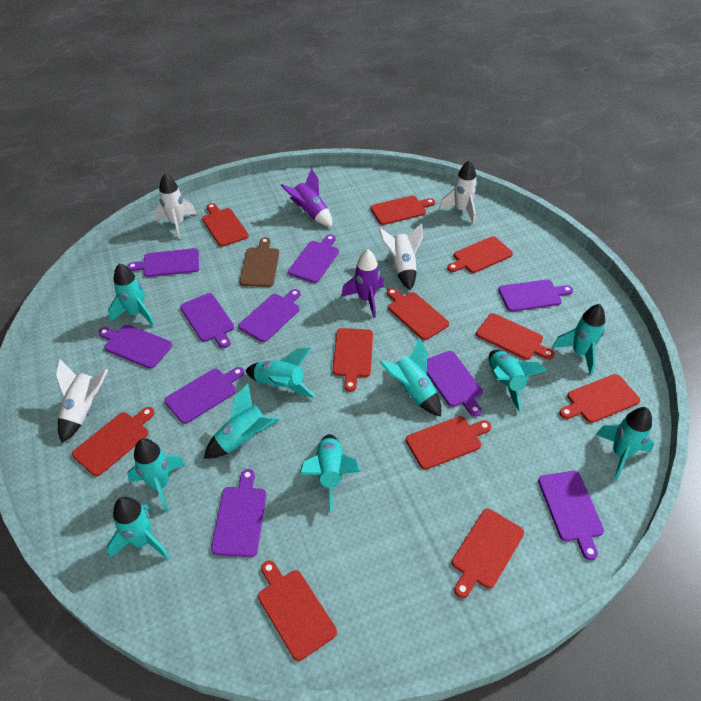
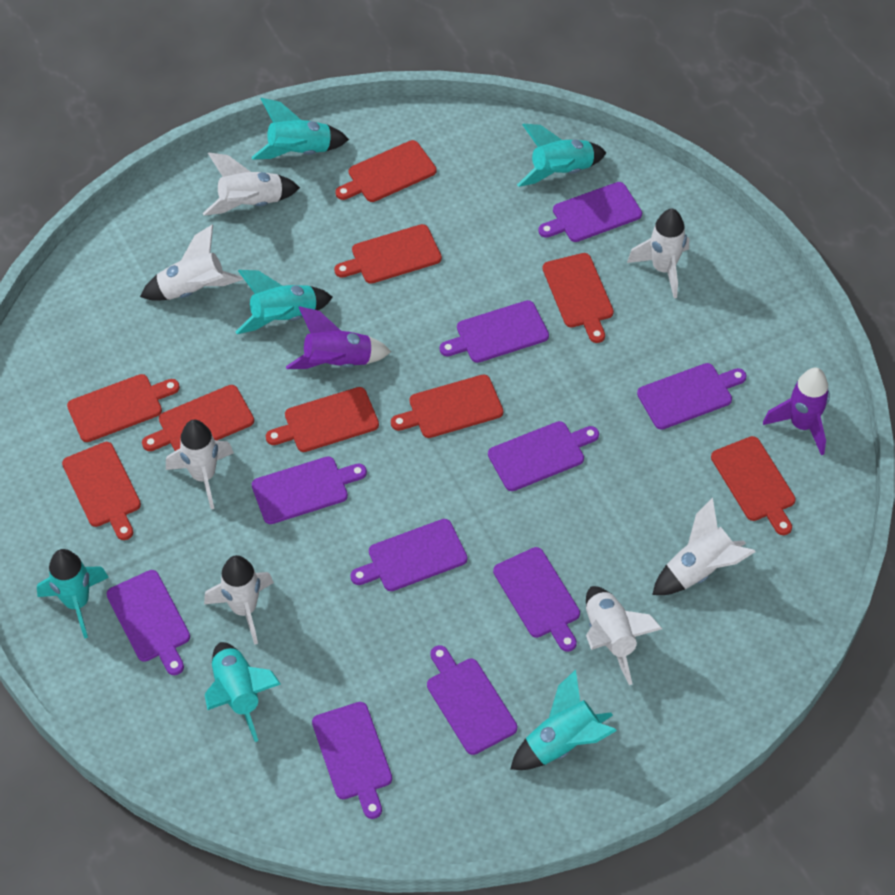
brown cutting board: [240,237,279,287] = 1 -> none = 0
red cutting board: [72,407,155,476] [202,203,249,247] [258,561,337,661] [333,328,373,392] [370,195,435,225] [387,288,449,340] [406,416,491,470] [447,236,513,273] [452,509,524,598] [476,313,555,360] [559,374,640,423] = 11 -> [62,442,141,540] [67,374,180,442] [142,385,254,451] [266,387,379,452] [334,224,442,284] [335,140,437,202] [391,374,503,438] [543,253,614,343] [711,436,796,535] = 9
turquoise rocket: [107,497,170,559] [108,263,155,326] [127,438,185,512] [204,383,280,458] [245,348,316,398] [300,434,360,512] [380,337,441,417] [489,350,547,412] [552,304,605,375] [596,407,654,480] = 10 -> [37,549,109,639] [205,642,281,742] [236,270,333,334] [252,98,349,159] [510,670,617,770] [517,124,607,187] = 6
white rocket: [56,359,108,443] [155,174,196,239] [379,223,423,290] [439,160,477,224] = 4 -> [140,225,243,301] [166,420,234,509] [203,153,300,216] [204,555,274,645] [586,586,662,685] [627,209,689,298] [652,498,756,595] = 7

